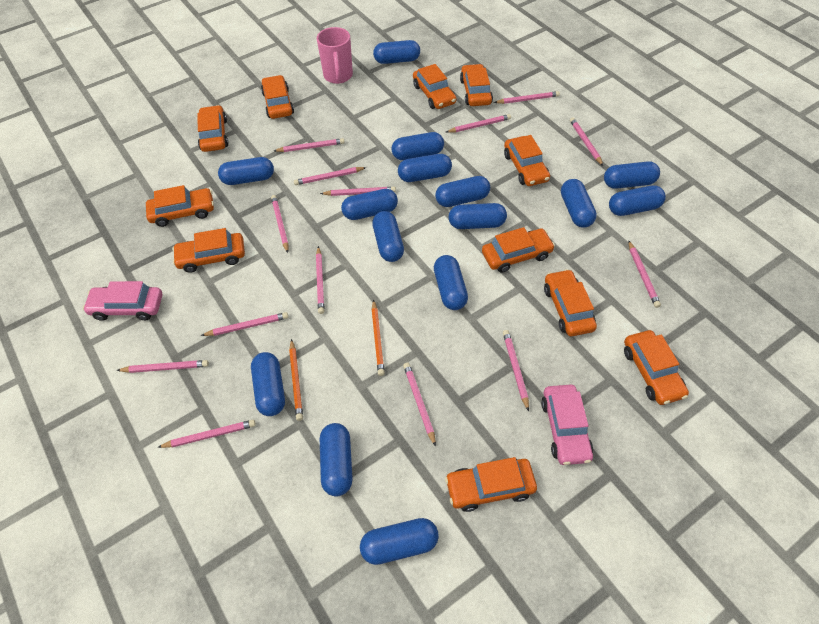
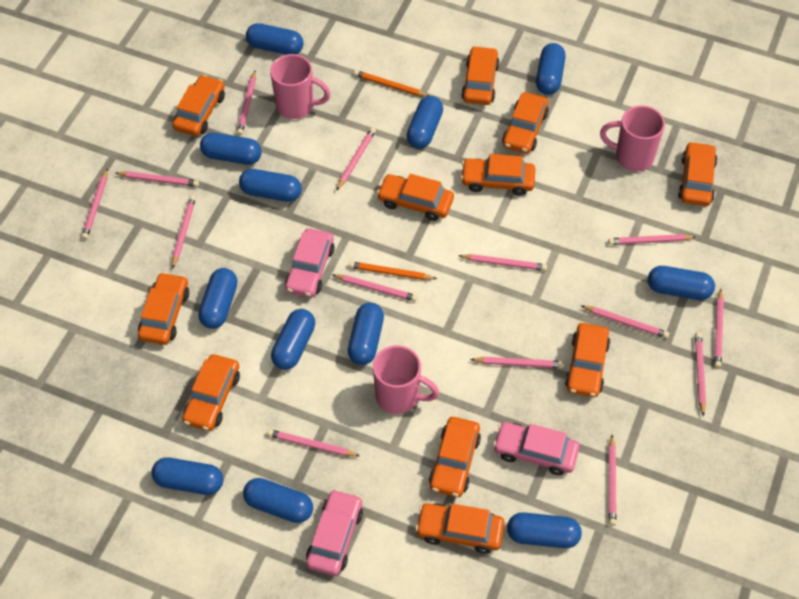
blue capsule: [218,157,274,185] [251,352,285,416] [320,423,353,496] [341,189,398,220] [360,518,439,565] [372,211,404,262] [373,40,420,64] [391,132,444,160] [398,154,452,182] [434,255,468,310] [435,176,490,207] [449,203,507,229] [561,179,597,228] [604,161,660,189] [609,185,666,216] = 15 -> [151,457,223,495] [198,268,237,329] [200,133,262,165] [239,169,302,202] [243,478,313,523] [246,23,304,55] [271,309,315,370] [348,303,384,365] [406,96,443,149] [507,512,582,548] [536,43,566,95] [648,266,715,300] = 12
pink car: [83,281,162,321] [541,384,593,465] = 2 -> [285,228,335,297] [306,489,363,576] [493,422,580,476] = 3
pink mug: [317,27,353,84] = 1 -> [270,54,331,119] [373,345,439,414] [600,105,665,171] = 3

